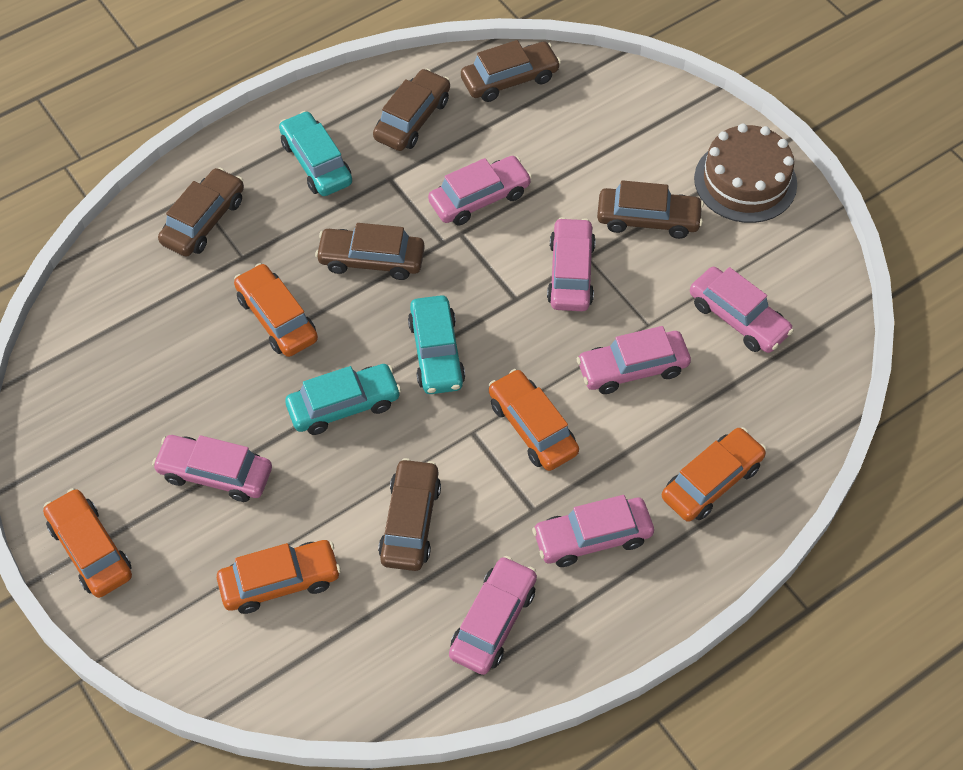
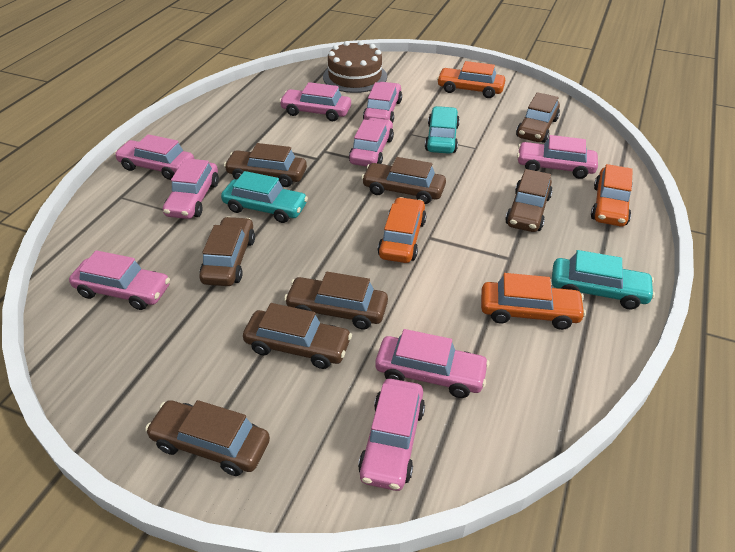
brown car: [158,167,244,257] [315,223,425,280] [373,68,450,151] [378,458,441,571] [461,40,561,102] [597,180,704,239] = 6 -> [145,400,270,476] [199,216,255,286] [224,143,307,187] [243,303,352,369] [284,272,388,330] [361,157,446,204] [505,169,553,232] [516,92,560,143] = 8
orange car: [43,488,132,598] [217,540,341,614] [234,263,318,357] [489,369,579,471] [662,427,767,522] = 5 -> [378,197,427,263] [437,61,505,98] [481,273,586,330] [591,164,633,226] = 4
pink car: [152,435,272,502] [428,156,532,225] [449,556,537,675] [532,495,654,567] [547,217,596,311] [576,326,691,394] [690,267,794,353] = 7 -> [69,250,170,310] [114,134,194,180] [163,158,219,219] [279,82,351,121] [349,118,394,167] [358,379,425,491] [363,82,402,123] [375,329,489,398] [517,135,598,179] = 9

